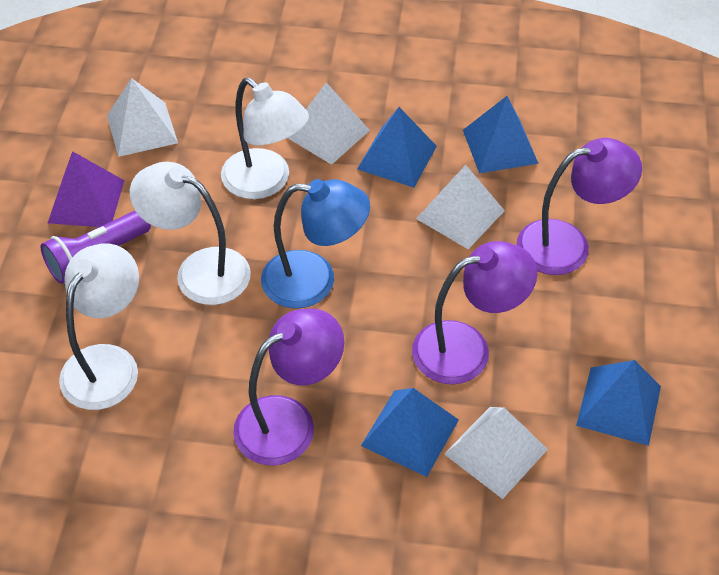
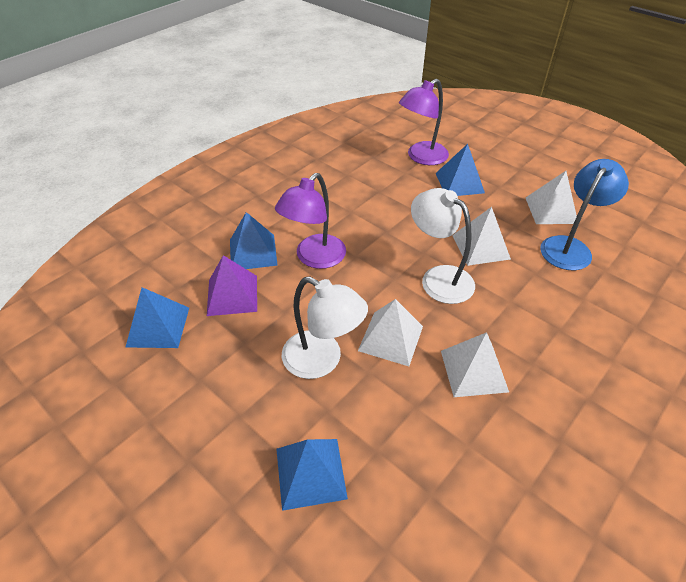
purple flashlight: [41,211,151,284] = 1 -> none = 0
purple lamp: [233,309,344,465] [412,241,537,384] [517,138,642,275] = 3 -> [275,173,346,269] [399,79,449,165] = 2
white lamp: [59,243,139,410] [130,162,251,305] [221,78,309,199] = 3 -> [282,277,368,379] [411,188,475,304] = 2

